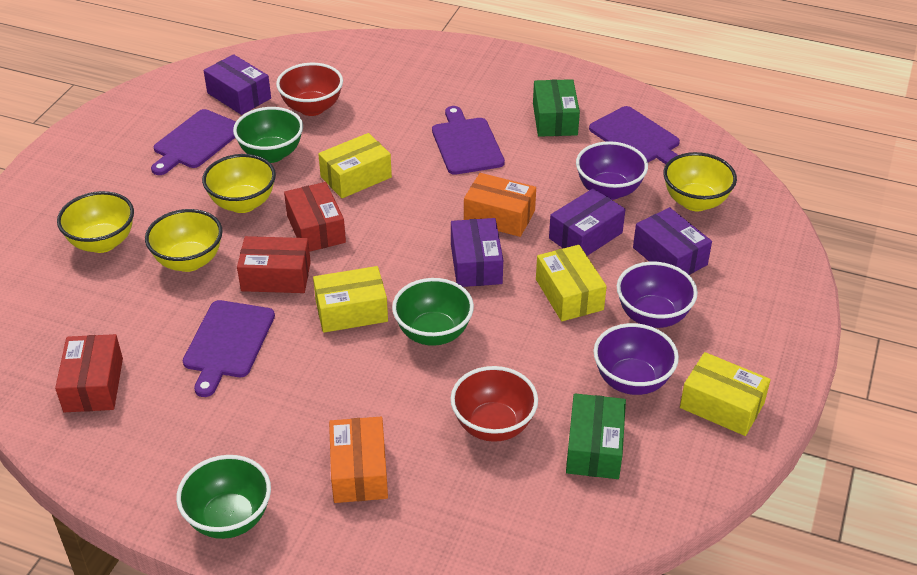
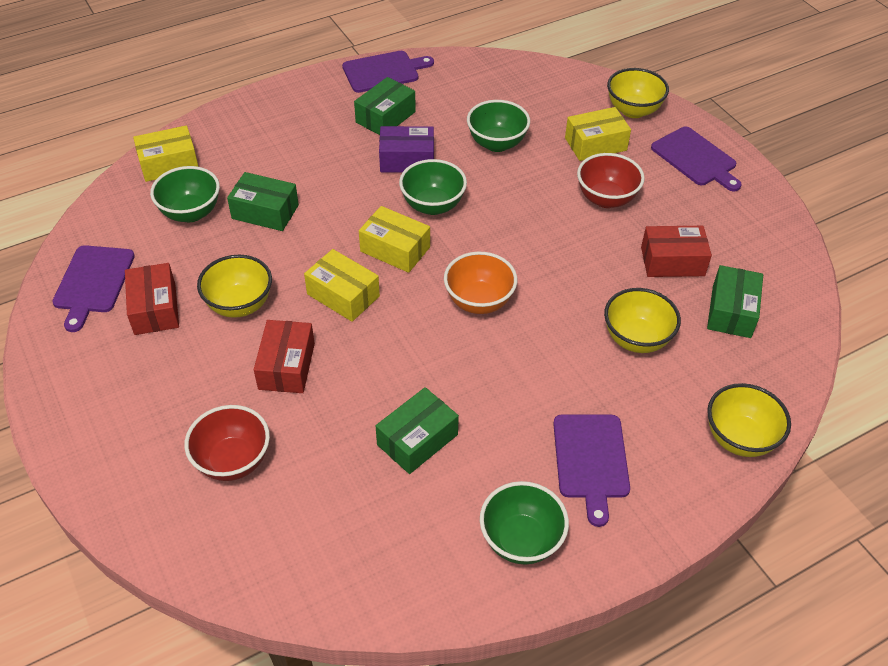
green bowl: [176,455,271,539] [233,107,303,163] [392,278,474,346] = 3 -> [150,166,220,222] [399,159,467,215] [467,100,530,152] [480,481,569,564] = 4
green box: [533,79,580,137] [566,393,626,479] = 2 -> [227,172,299,231] [354,77,416,135] [376,387,459,474] [707,265,763,338] = 4
orange bowl: none = 0 -> [444,252,517,314] = 1
orange box: [329,417,388,503] [464,173,536,237] = 2 -> none = 0
purple bowl: [576,141,648,200] [594,323,679,395] [617,262,698,328] = 3 -> none = 0
purple box: [203,54,271,115] [451,218,503,287] [549,188,625,256] [633,207,712,275] = 4 -> [379,126,434,172] = 1

